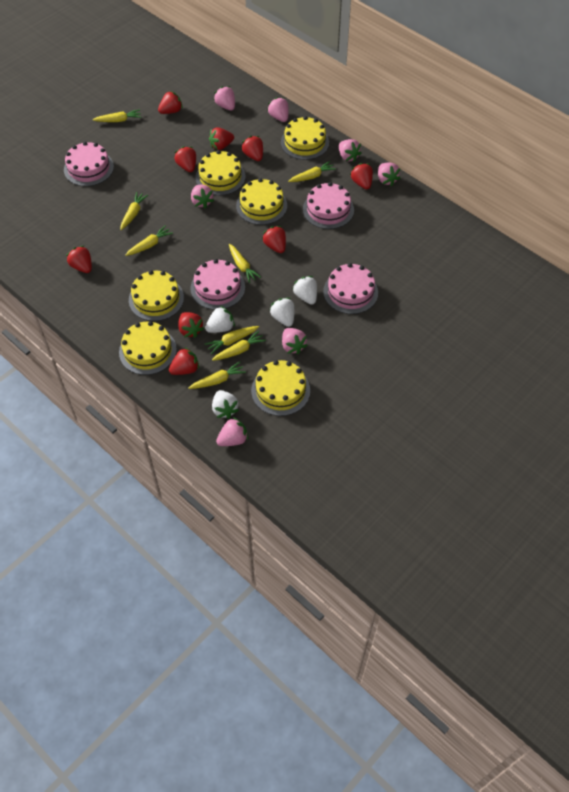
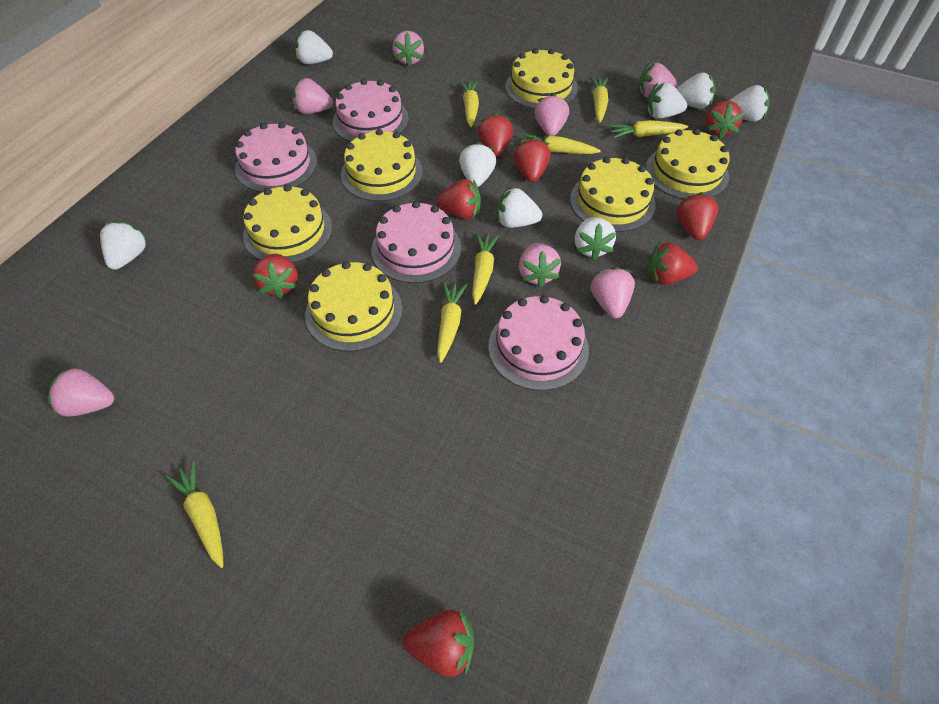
red strawberry: [66,246,92,273] [158,91,183,114] [169,347,199,375] [174,146,196,172] [178,312,204,338] [209,127,234,150] [241,136,263,161] [262,226,286,253] [350,163,373,189] = 9 -> [253,254,298,298] [403,610,474,677] [436,179,481,219] [478,113,513,157] [514,137,551,182] [647,242,698,285] [676,192,718,240] [705,101,744,139] = 8
white strawberry: [205,306,235,333] [212,390,239,419] [269,298,294,327] [292,276,317,305] = 4 -> [100,221,148,270] [295,30,333,64] [459,142,496,187] [497,187,542,228] [575,217,616,260] [646,82,687,119] [676,72,715,109] [729,85,770,122] = 8
yellow carrot: [93,109,141,122] [120,192,148,230] [125,226,173,256] [188,362,246,389] [205,326,259,354] [212,331,266,361] [229,244,261,283] [288,161,336,182] = 8 -> [165,461,224,568] [437,282,467,363] [459,80,479,127] [472,233,499,305] [521,134,601,154] [590,76,608,123] [609,120,688,138] = 7

